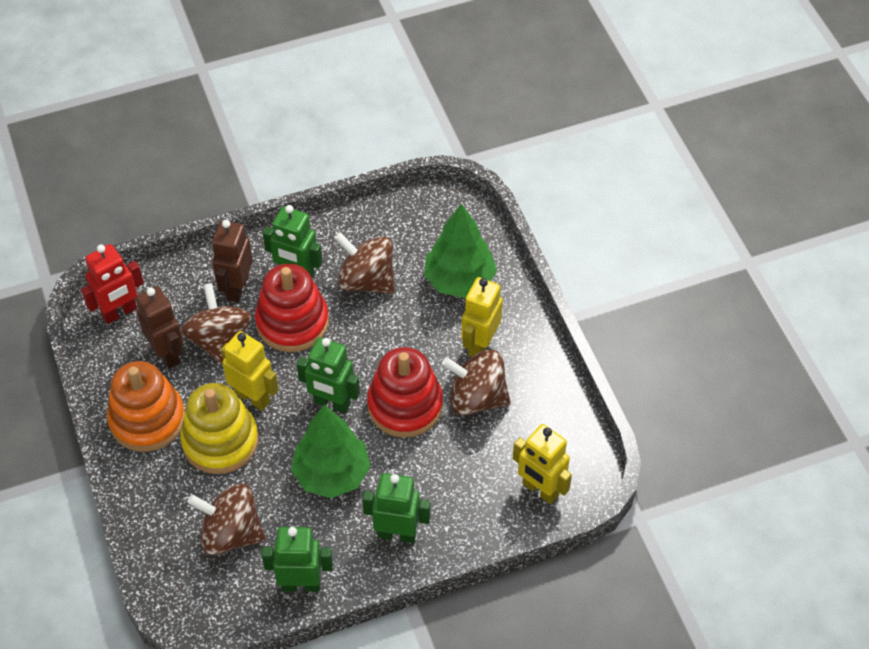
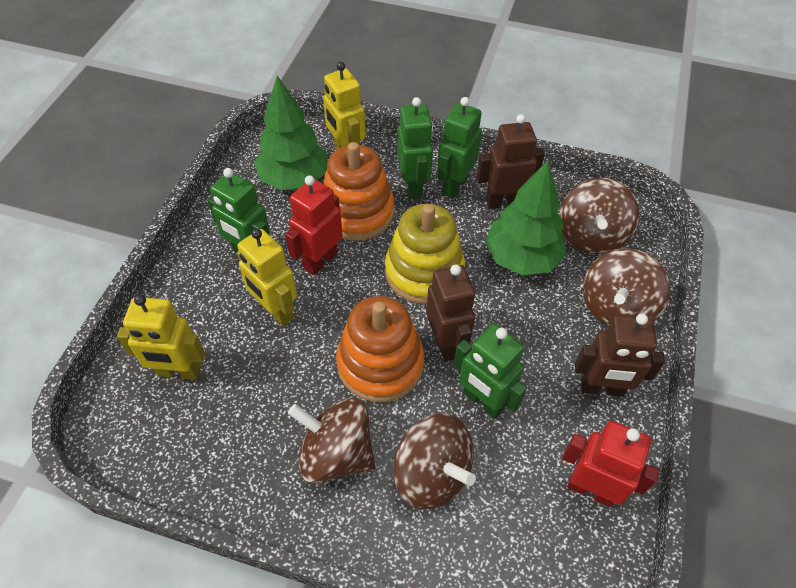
brown robot: [136,286,184,369] [212,220,253,302] = 2 -> [426,264,475,362] [477,114,545,209] [575,313,665,397] = 3
orange stacking toy: [107,361,185,452] = 1 -> [323,142,394,241] [336,296,424,402] = 2
red robot: [81,244,144,324] = 1 -> [285,175,343,275] [562,421,659,507] = 2
red stacking toy: [255,264,329,352] [367,347,443,438] = 2 -> none = 0

